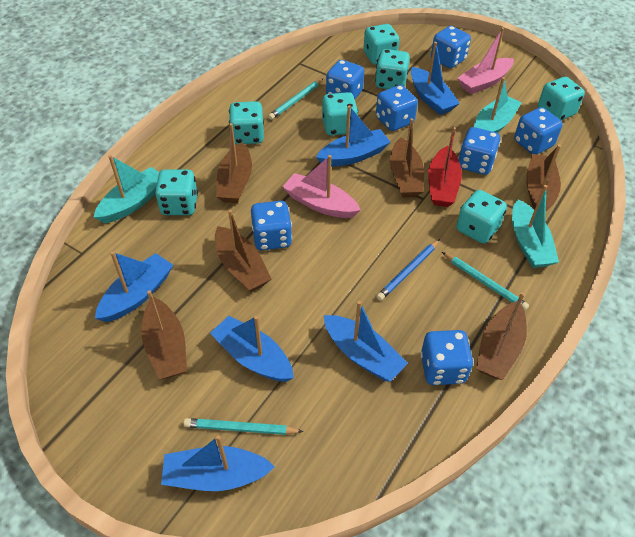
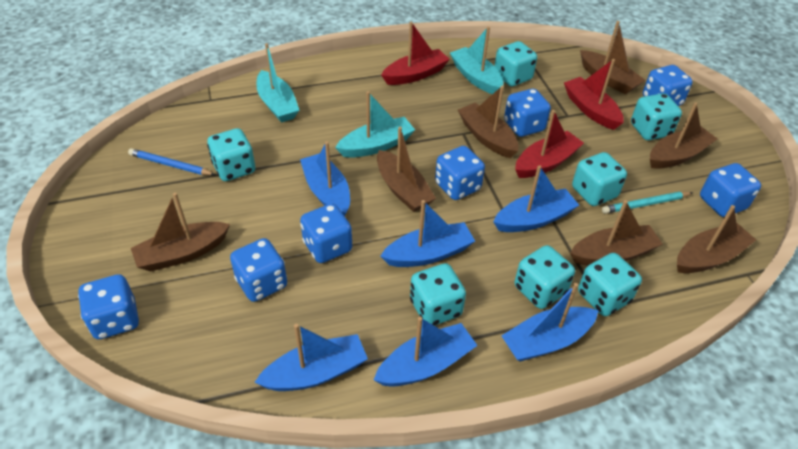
brown boat: [141,290,187,379] [215,210,271,292] [216,123,252,203] [390,118,424,198] [476,293,527,380] [526,144,561,211] = 6 -> [131,193,230,272] [377,127,436,212] [458,86,519,158] [570,200,663,265] [580,21,645,94] [650,102,718,169] [677,205,756,273] = 7
pink boat: [283,155,361,218] [457,27,514,94] = 2 -> none = 0
red boat: [428,127,462,207] = 1 -> [381,22,450,85] [515,110,584,178] [564,59,624,130] = 3
turquoise pencil: [184,418,304,435] [268,79,323,120] [442,252,529,310] = 3 -> [602,192,693,214] = 1

